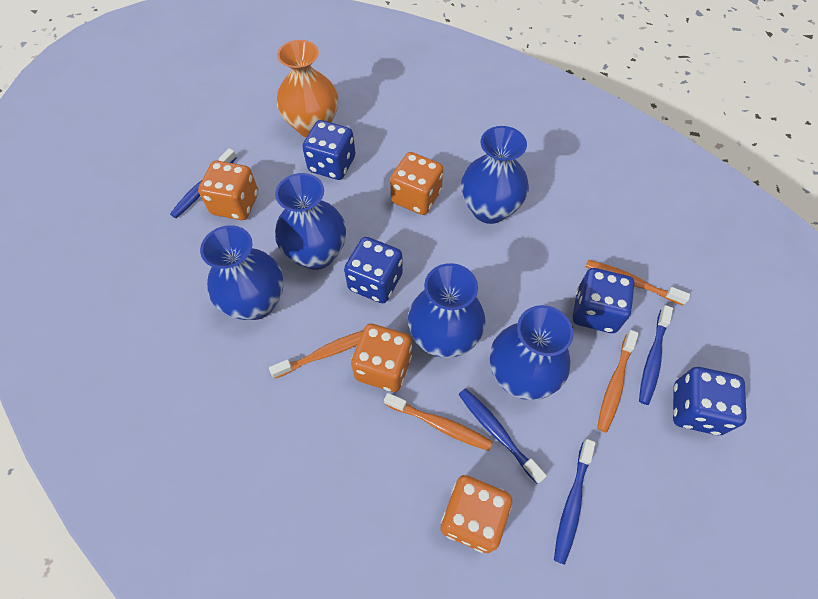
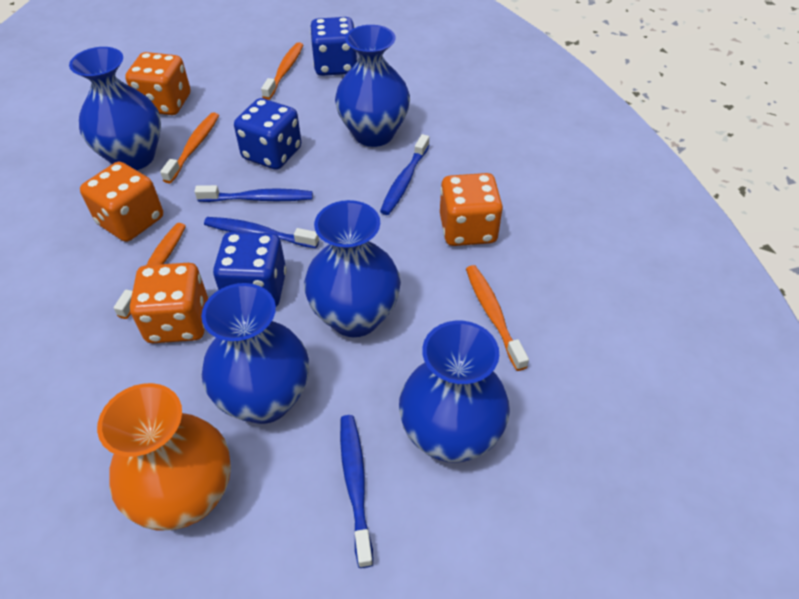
blue dice: [302,120,355,180] [344,237,403,303] [573,268,635,333] [673,367,747,435] = 4 -> [213,232,286,307] [234,98,301,170] [310,17,358,76] = 3

